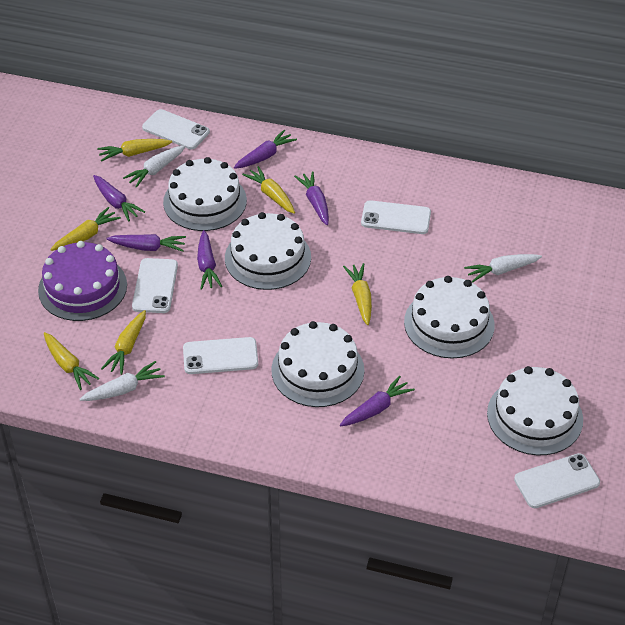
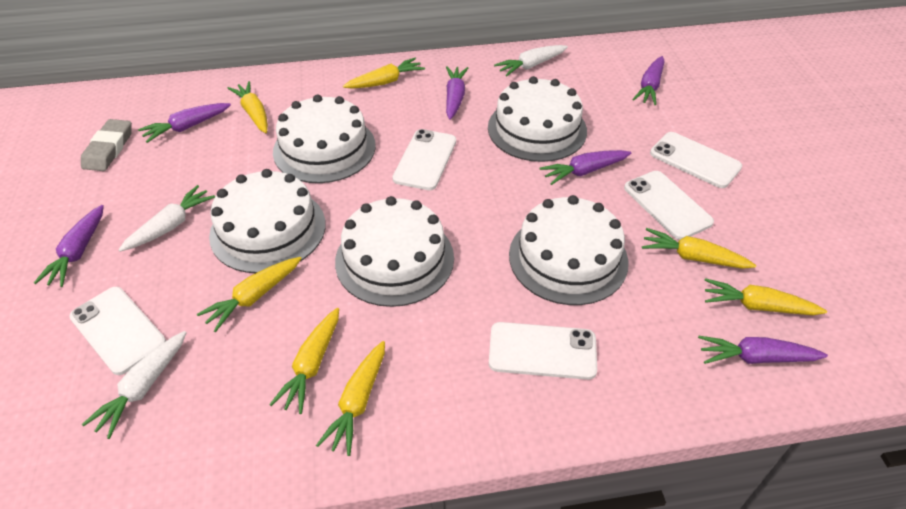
grey eraser: none = 0 -> [81,119,132,171] = 1
purple cake: [38,241,127,321] = 1 -> none = 0
yellow carrot: [44,332,99,390] [50,207,121,251] [97,139,172,162] [101,310,146,375] [242,166,295,214] [343,263,372,325] = 6 -> [197,257,302,332] [227,81,268,133] [269,308,339,414] [316,341,385,456] [343,58,425,89] [642,228,756,269] [704,278,827,315] = 7

